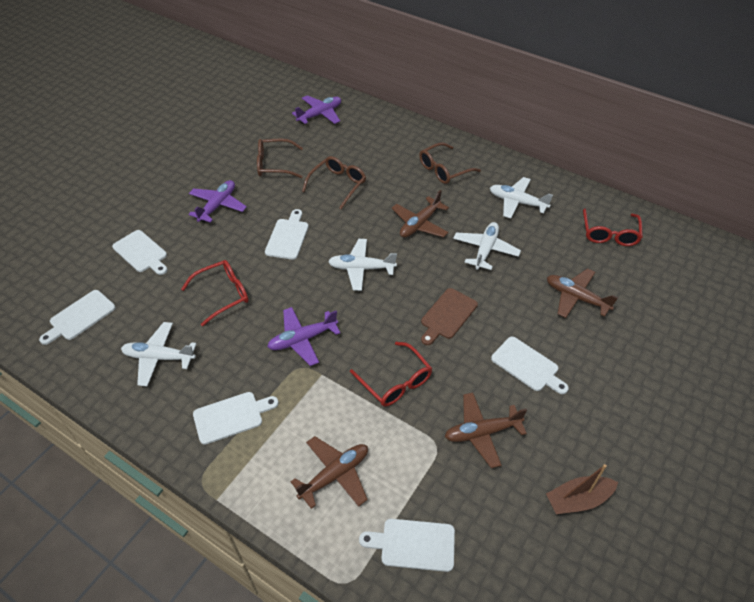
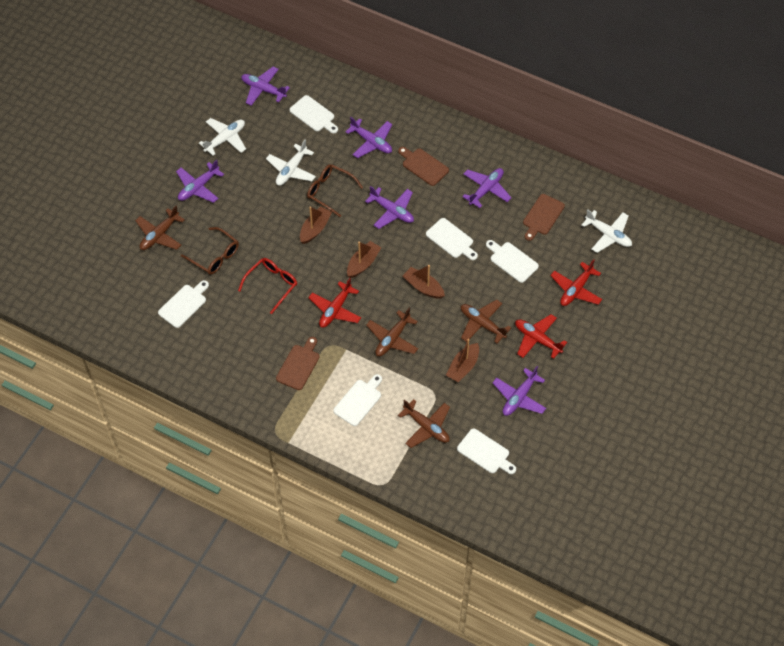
brown boat: [546,464,618,514] = 1 -> [300,206,332,244] [347,241,381,278] [403,265,445,299] [446,339,479,382] = 4
brown cutting board: [421,288,478,345] = 1 -> [276,337,319,390] [398,147,449,186] [523,194,565,241] = 3
brown glasses: [257,139,303,178] [302,156,366,209] [419,142,481,184] = 3 -> [181,227,239,275] [307,164,363,217] = 2
purple plane: [189,180,247,223] [267,307,340,366] [292,95,341,124] = 3 -> [176,160,224,203] [241,67,290,106] [346,117,392,158] [365,186,414,229] [462,168,512,208] [493,366,546,416] = 6
red glasses: [181,260,249,326] [350,342,432,407] [583,209,643,246] = 3 -> [238,258,297,314] = 1
red plane: none = 0 -> [308,278,361,328] [515,314,567,359] [550,259,602,306] = 3
white plane: [121,322,196,387] [328,239,397,291] [453,222,521,270] [490,177,553,218] = 4 -> [199,118,246,156] [266,140,316,186] [582,209,632,253] = 3

